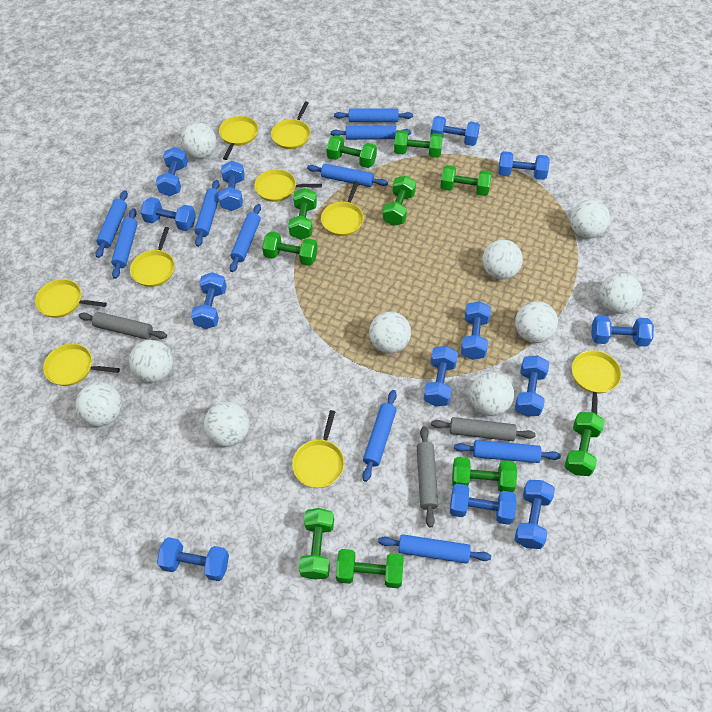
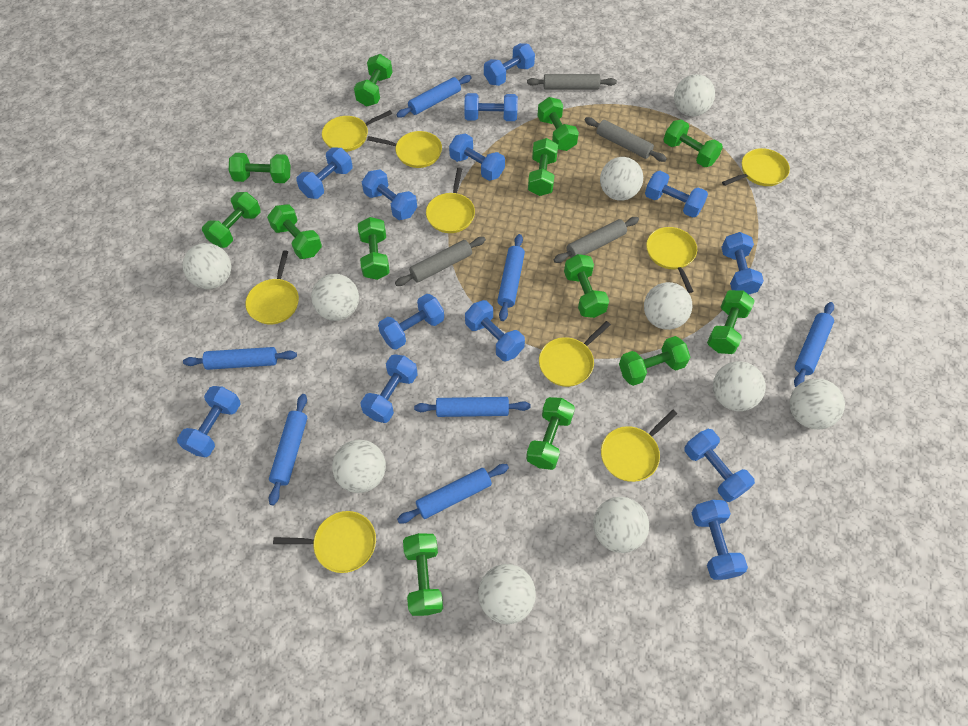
blue rolling pin: [95,190,128,258] [111,208,137,279] [195,180,219,247] [230,204,261,272] [307,164,388,187] [331,125,411,140] [334,109,413,122] [362,390,397,482] [378,534,491,563] [454,440,561,463] = 10 -> [183,347,297,370] [269,394,307,505] [396,75,472,118] [397,464,509,523] [414,397,531,417] [497,234,525,321] [794,302,834,387] = 7
green dumbbell: [262,232,318,266] [288,188,317,240] [299,508,334,580] [326,135,377,168] [336,549,404,588] [383,176,416,226] [394,130,443,158] [440,165,492,196] [452,457,517,492] [564,412,605,476] = 10 -> [202,192,261,248] [229,153,291,183] [267,204,322,259] [354,54,393,107] [358,217,390,280] [403,533,443,616] [526,397,575,470] [528,138,558,196] [537,97,579,151] [564,254,609,318] [619,336,690,386] [664,120,723,167] [707,290,755,354] = 13
grey rolling pin: [78,312,167,340] [417,426,438,528] [431,417,536,441] = 3 -> [395,237,486,286] [527,74,617,90] [554,217,639,263] [584,117,667,162] = 4

